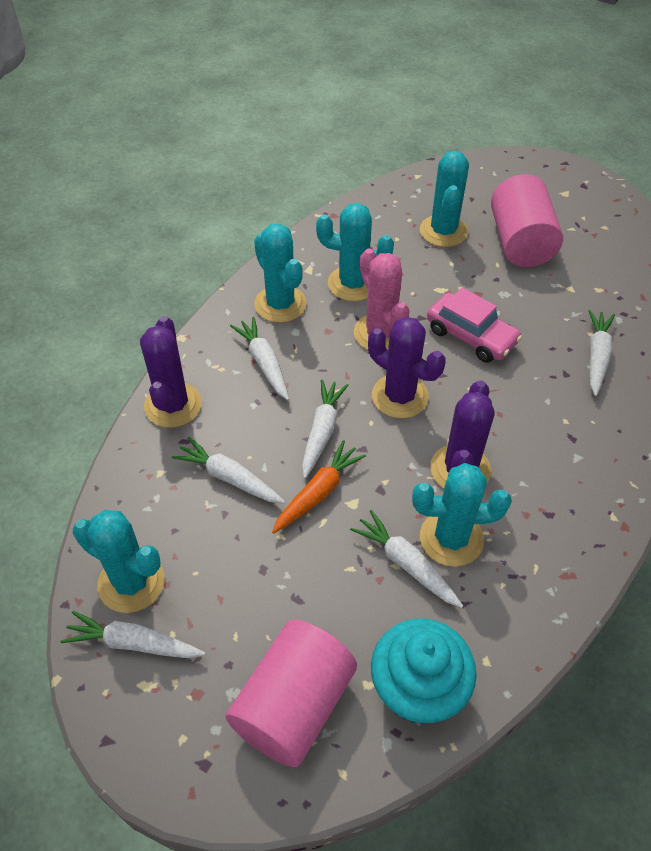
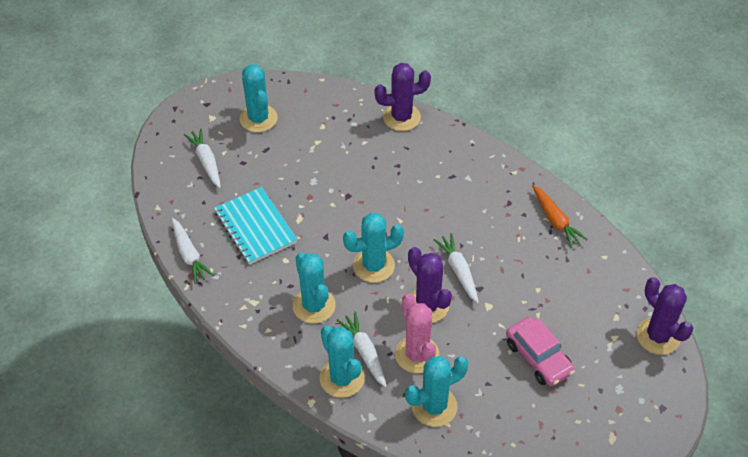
pink cylinder: [226,620,357,767] [491,174,563,267] = 2 -> none = 0
turquoise cupcake: [371,619,477,724] = 1 -> none = 0
turquoise notebook: none = 0 -> [214,187,297,265] = 1
white carrot: [61,611,205,658] [172,437,285,504] [230,317,289,400] [302,379,348,479] [350,510,463,608] [588,310,615,396] = 6 -> [172,218,214,284] [184,129,221,188] [337,312,387,387] [433,233,479,303] = 4

